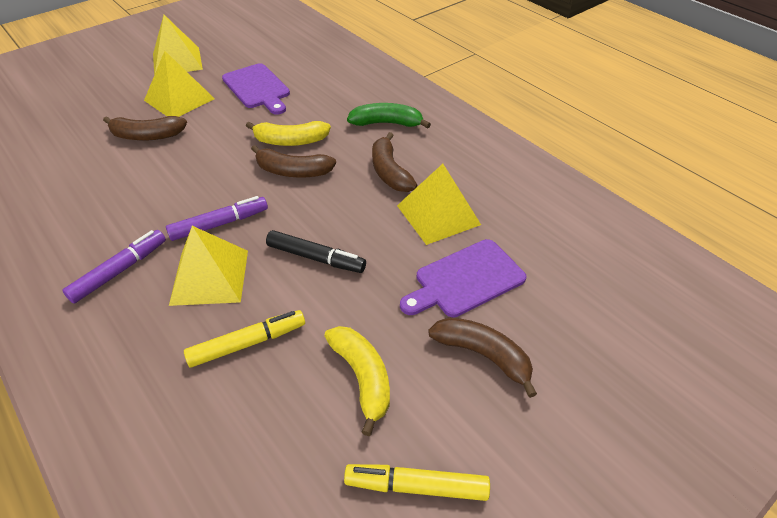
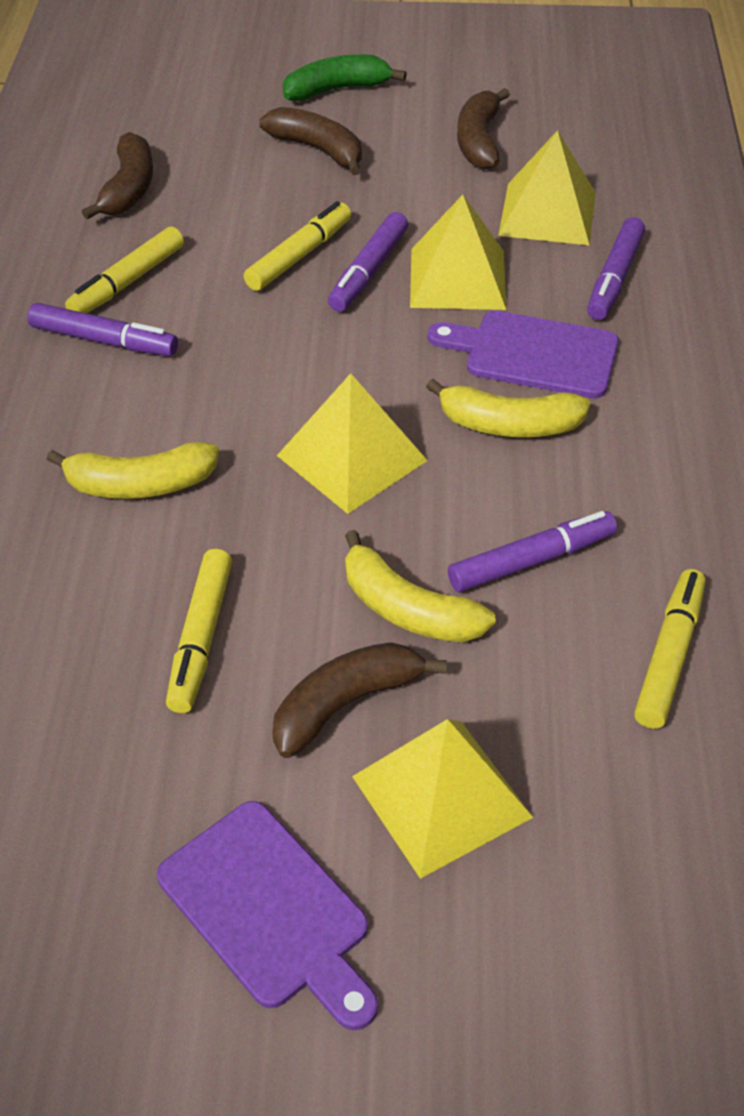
black marker: [266,230,366,273] = 1 -> none = 0
purple marker: [62,230,166,304] [166,196,268,241] = 2 -> [28,303,178,356] [328,212,408,312] [448,511,617,592] [587,217,645,320] = 4
yellow banana: [246,121,331,146] [324,326,390,436] = 2 -> [47,442,219,499] [345,530,496,642] [426,379,590,437] = 3
yellow marker: [184,310,305,367] [344,464,490,501] = 2 -> [65,226,184,313] [166,549,232,713] [243,201,351,291] [634,569,706,729] = 4

